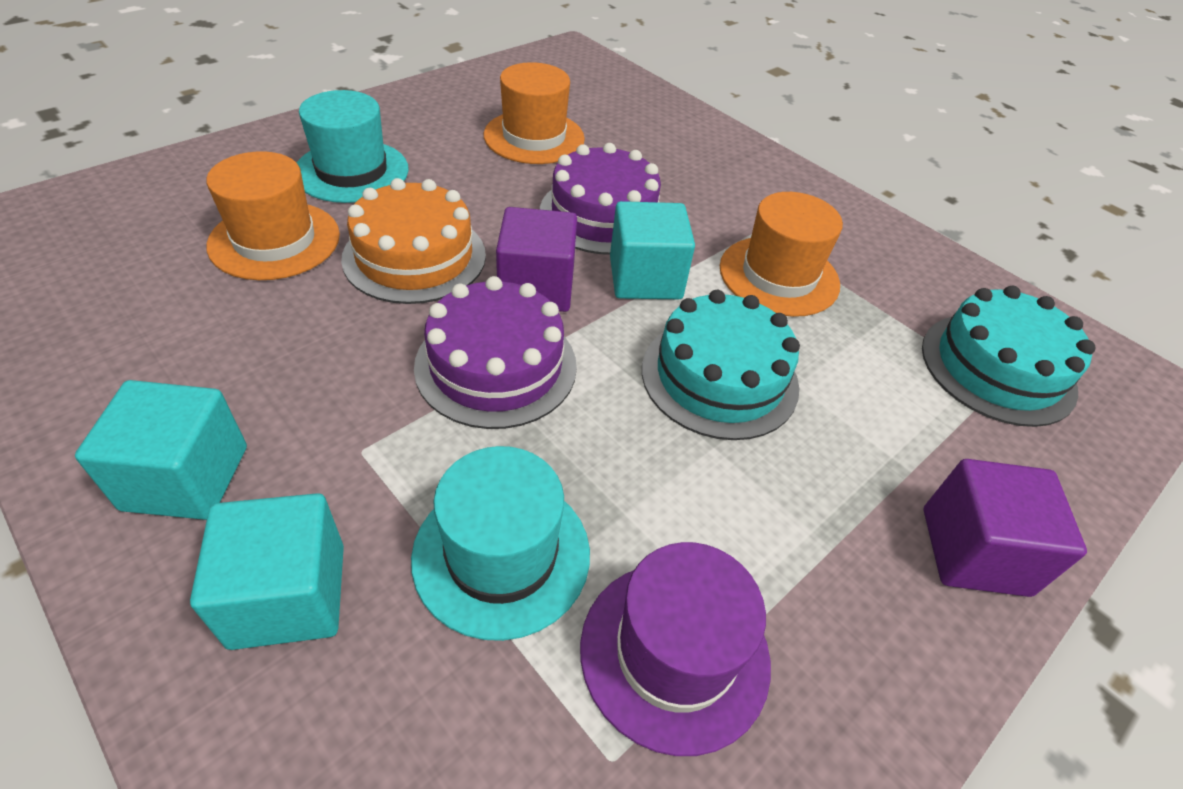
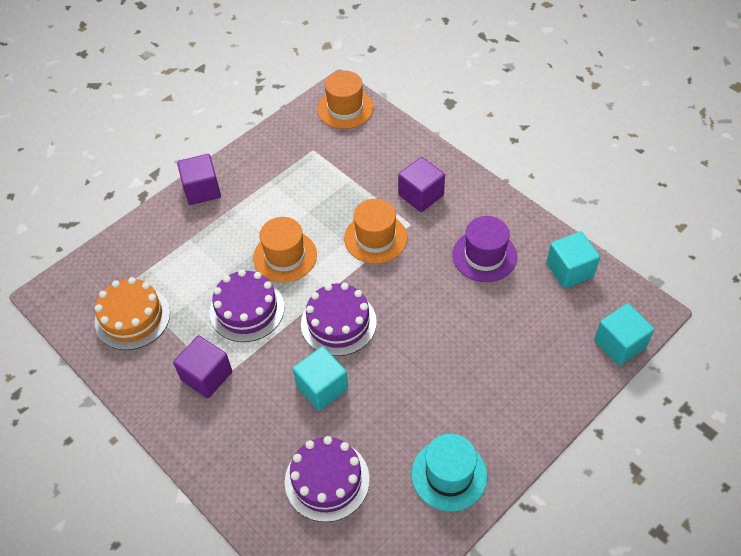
purple cake: [414,276,577,429] [540,143,661,255] = 2 -> [209,269,284,342] [285,436,370,522] [301,283,377,356] = 3
purple cube: [496,207,577,312] [923,459,1087,597] = 2 -> [173,336,232,398] [177,154,221,205] [398,157,445,212] = 3
turquoise cake: [642,290,800,440] [922,286,1095,427] = 2 -> none = 0
turquoise hat: [297,90,409,203] [411,446,590,641] = 2 -> [412,434,487,511] = 1

